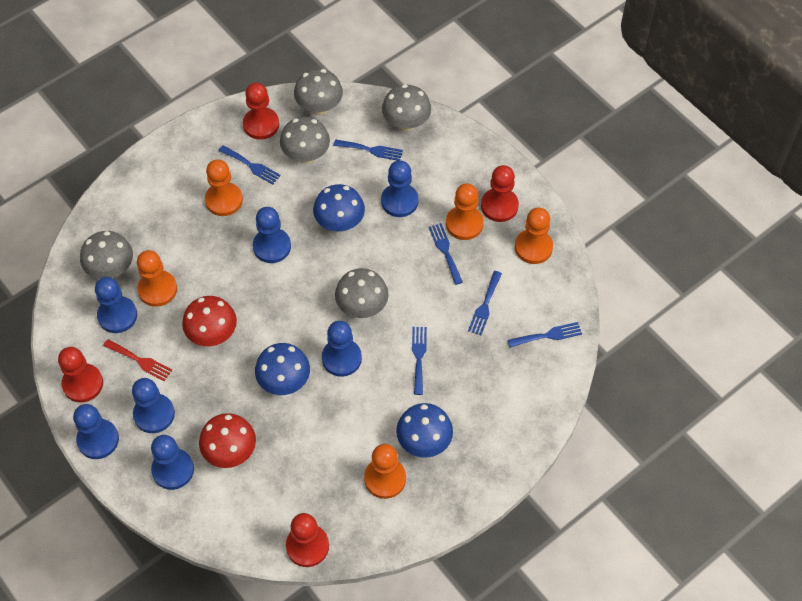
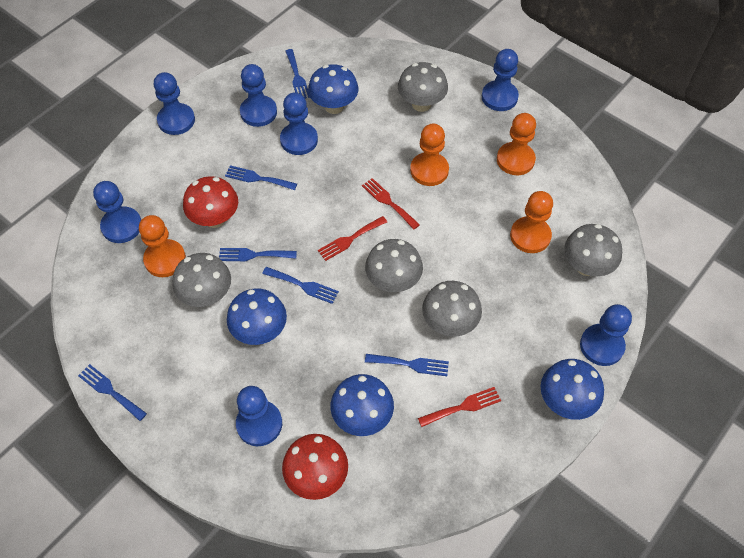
blue mushroom: [255,343,310,395] [313,184,365,232] [396,403,453,458] = 3 -> [227,288,287,345] [308,64,359,114] [331,374,394,436] [541,359,604,420] = 4
orange pawn: [137,250,177,307] [205,159,243,216] [364,444,406,499] [446,183,484,240] [515,208,553,264] = 5 -> [139,215,186,277] [410,123,449,186] [497,113,536,175] [510,191,553,253] = 4
red fork: [103,339,172,381] = 1 -> [318,216,387,261] [362,178,420,230] [418,387,501,427] = 3
red pawn: [58,347,103,403] [243,83,279,140] [286,513,329,567] [481,165,519,222] = 4 -> none = 0

